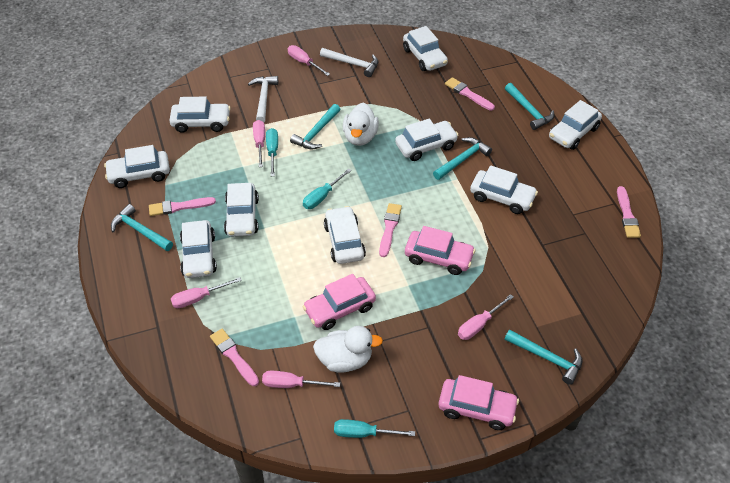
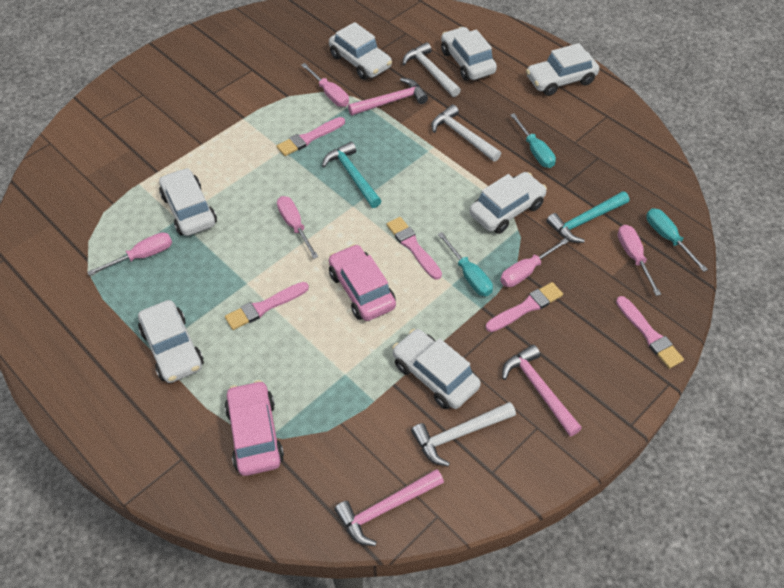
pink car: [302,274,376,330] [405,226,476,275] [439,375,519,430] = 3 -> [225,380,284,476] [329,244,396,321] = 2
pink hammer: none = 0 -> [334,469,444,546] [348,78,428,116] [502,345,582,437] = 3
turquoise hammer: [111,204,173,251] [290,104,340,149] [433,137,492,180] [505,83,554,130] [505,330,582,385] = 5 -> [322,142,381,208] [546,191,629,243] = 2
white car: [104,145,170,188] [169,97,231,133] [180,220,217,278] [224,183,259,237] [324,206,366,264] [395,118,458,161] [403,26,448,71] [470,165,538,214] [549,100,602,150] = 9 -> [138,300,204,383] [159,168,217,236] [329,22,392,80] [392,329,481,409] [441,27,497,81] [469,172,547,234] [526,43,599,96] = 7
white duck: [313,326,383,373] [343,103,379,146] = 2 -> none = 0
white hammer: [248,76,278,122] [320,48,378,77] = 2 -> [403,42,461,97] [411,402,516,466] [431,105,501,162] = 3

